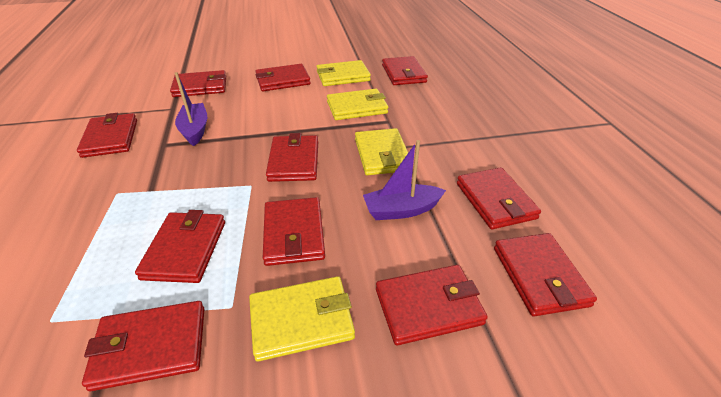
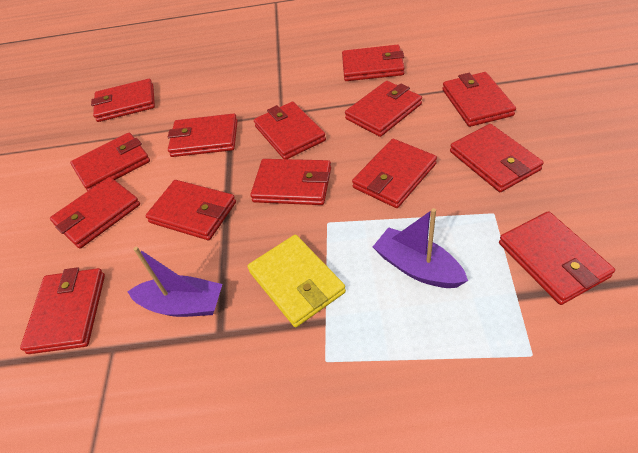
red wallet: [77,113,137,158] [82,301,204,391] [135,210,225,283] [170,70,226,97] [255,64,311,91] [263,197,325,266] [266,133,318,182] [376,265,488,346] [382,56,428,85] [457,167,541,229] [494,233,597,316] = 11 -> [20,267,105,354] [50,177,140,249] [70,133,150,191] [91,79,155,122] [145,180,236,240] [168,113,238,157] [250,159,331,205] [254,102,326,159] [342,44,405,81] [345,81,422,137] [352,139,437,208] [442,72,516,127] [450,124,544,192] [499,211,615,305] = 14
yellow wallet: [249,276,355,361] [316,60,371,86] [327,89,388,120] [355,128,408,175] = 4 -> [247,235,346,327] = 1

